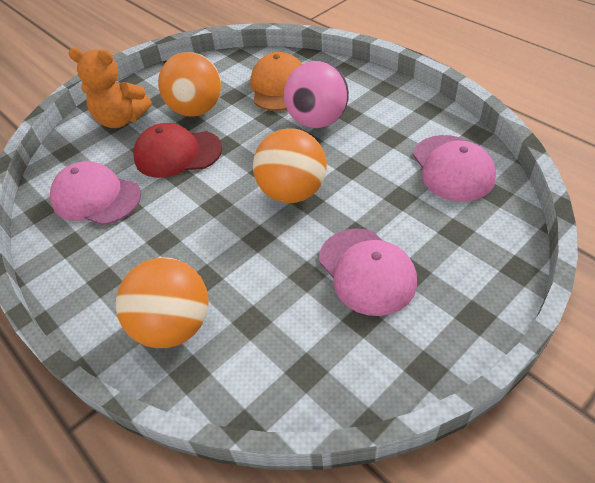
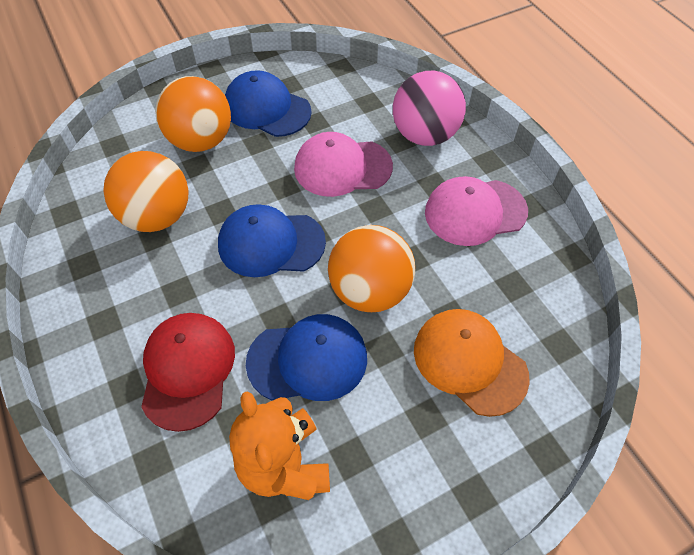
blue cap: none = 0 -> [218,204,326,277] [225,70,312,137] [246,314,367,401] = 3
pink cap: [50,161,141,225] [319,229,417,316] [413,135,496,202] = 3 -> [294,132,393,197] [425,176,528,246] = 2

